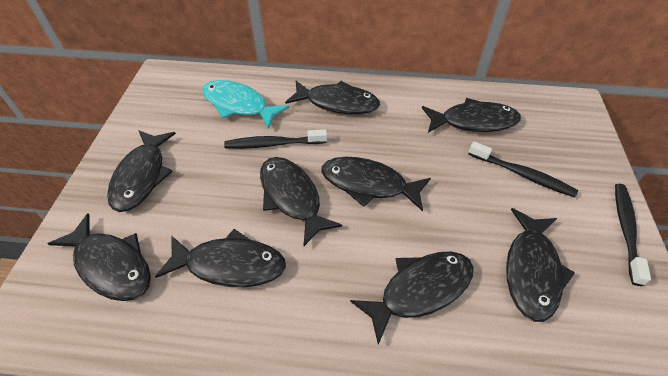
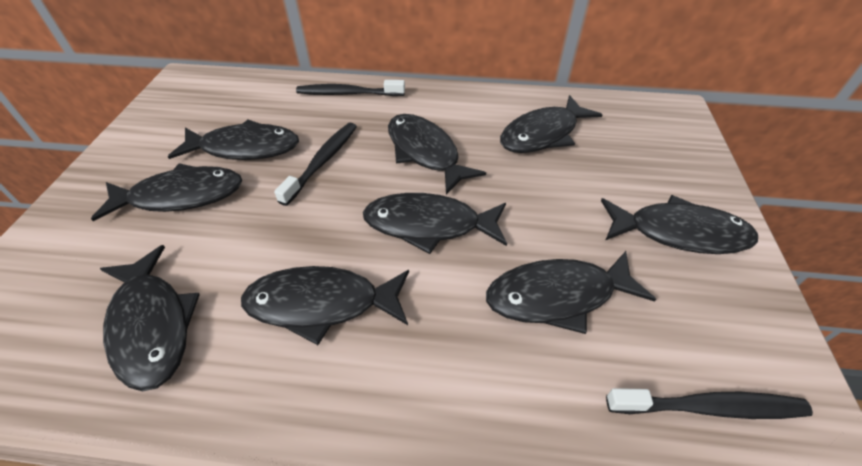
turquoise fish: [202,80,289,129] = 1 -> none = 0

